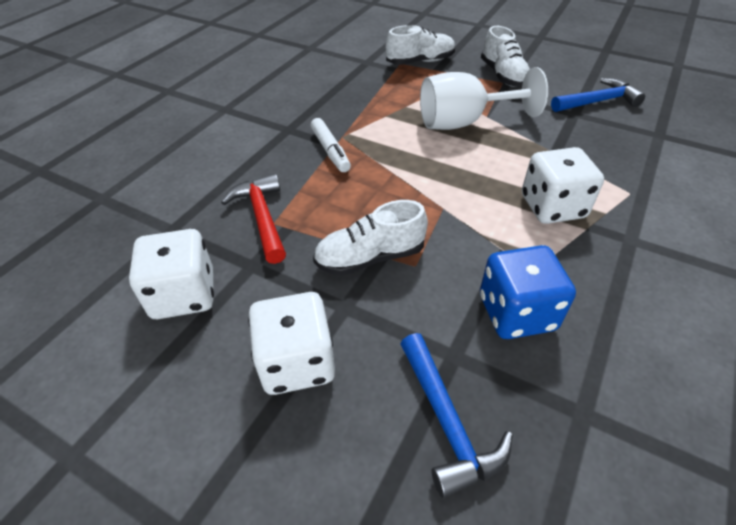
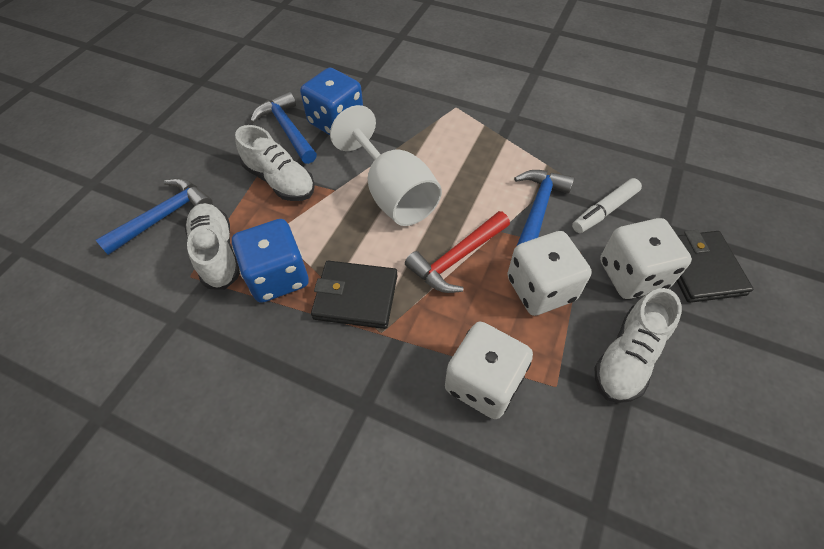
black wallet: none = 0 -> [311,261,398,329] [677,230,753,303] = 2
blue dice: [480,245,576,339] = 1 -> [232,219,309,303] [300,68,363,135] = 2
blue hammer: [401,333,513,498] [551,78,645,112] = 2 -> [96,178,213,255] [250,91,317,164] [514,170,574,245] = 3

